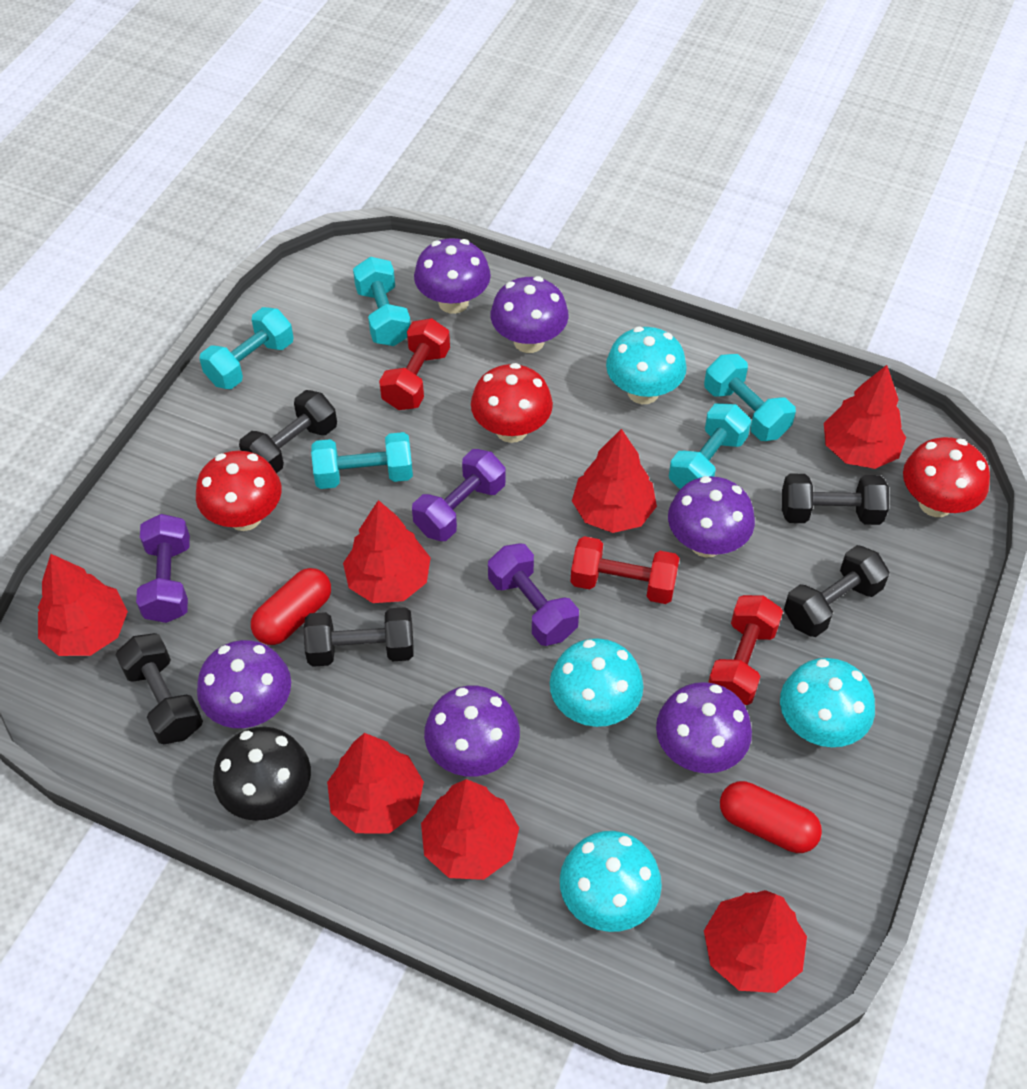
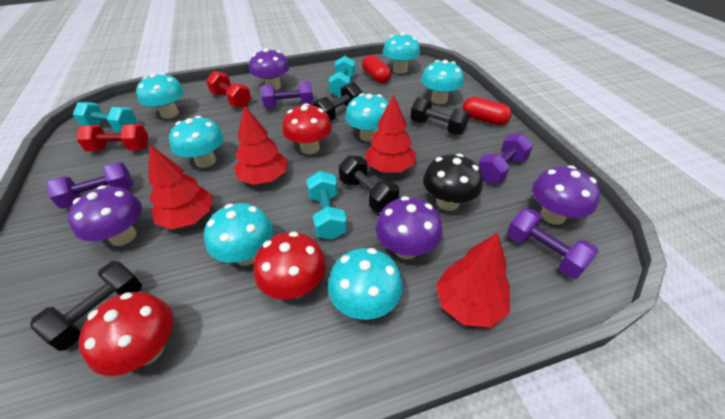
black dumbbell: [116,633,203,744] [239,390,337,473] [304,607,413,667] [782,473,889,525] [784,545,890,637] = 5 -> [30,261,142,351] [312,82,362,121] [339,155,399,212] [411,97,470,135] = 4
purple dumbbell: [136,514,190,623] [412,449,506,541] [488,543,579,646] = 3 -> [46,161,133,209] [261,81,314,108] [478,133,533,184] [507,208,599,278] = 4
purple mushroom: [197,640,291,728] [414,238,491,314] [424,685,520,776] [491,276,569,353] [656,682,752,773] [668,476,755,557] = 6 -> [68,185,142,246] [249,48,290,90] [376,196,442,259] [532,165,600,225] = 4
red dumbbell: [379,318,450,410] [570,536,680,604] [708,595,783,705] = 3 -> [76,124,148,151] [206,71,251,108] = 2
red tree: [38,554,128,656] [327,733,424,833] [343,500,431,603] [421,779,519,880] [572,429,657,533] [704,890,807,993] [824,365,906,469] = 7 -> [148,144,213,229] [234,105,288,185] [364,95,416,172] [436,232,510,328] = 4
turquoise dumbbell: [199,307,294,389] [311,432,413,489] [353,257,411,346] [669,403,751,489] [704,354,796,441] = 5 -> [73,102,137,132] [306,171,347,240] [329,56,355,97] = 3
turquoise mushroom: [550,638,643,727] [560,831,662,932] [606,326,687,404] [780,658,875,747] = 4 -> [136,73,184,119] [169,116,224,168] [204,203,273,266] [328,248,403,320] [345,93,389,142] [383,32,420,73] [421,60,464,104] = 7

